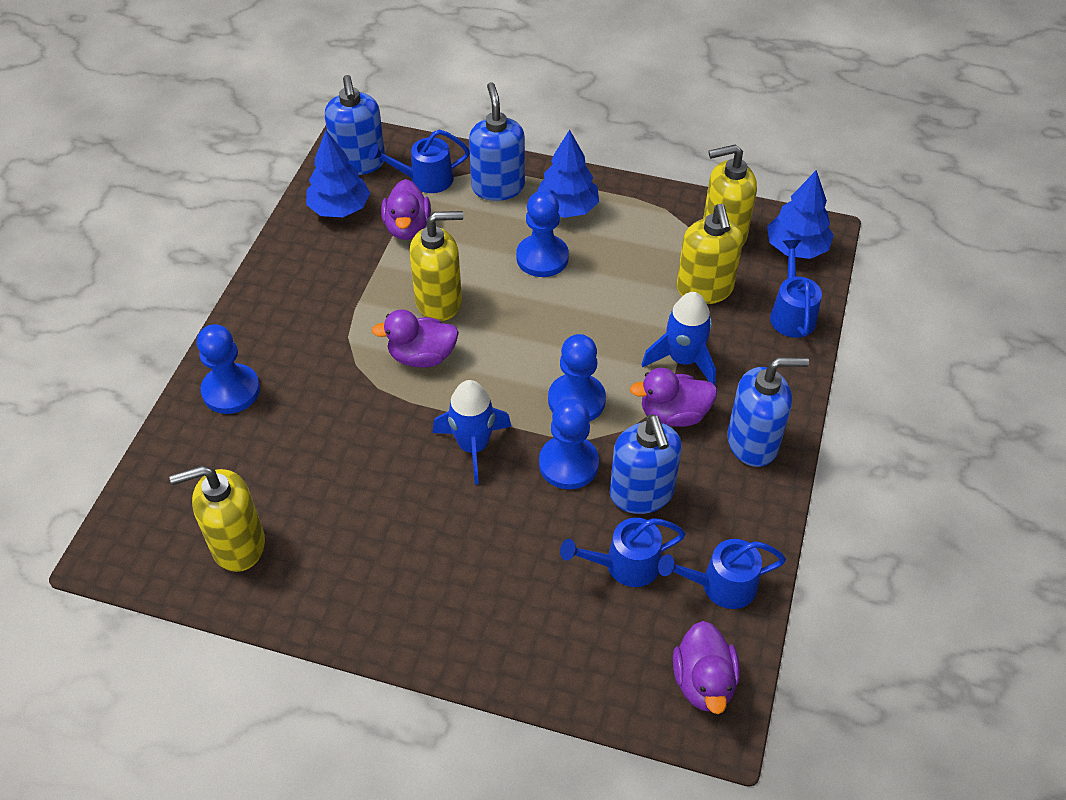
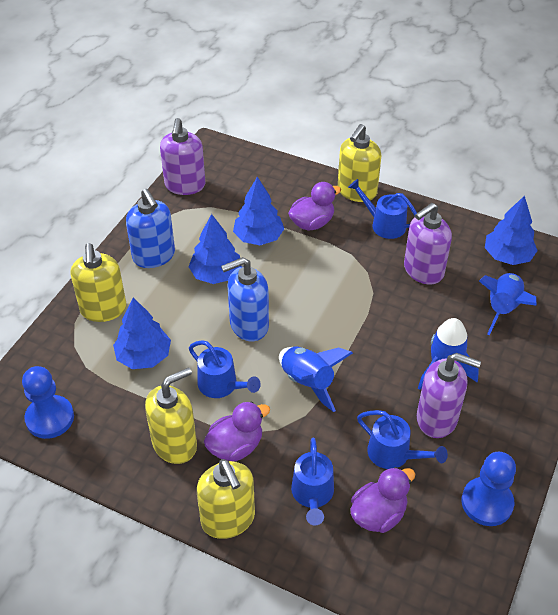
blue pawn: [197,324,260,414] [516,190,569,277] [539,399,599,489] [548,334,606,422] = 4 -> [22,366,74,439] [462,452,516,526] = 2
blue rocket: [433,380,511,485] [642,292,716,385] = 2 -> [279,346,353,412] [418,318,479,390] [479,273,537,335] = 3
blue soap dispenser: [325,75,385,175] [469,82,525,201] [610,414,682,514] [727,357,809,467] = 4 -> [126,189,175,268] [221,257,269,341] = 2
blue tree: [306,130,370,217] [537,130,599,218] [767,170,834,259] = 3 -> [113,298,171,369] [189,214,242,284] [233,177,284,245] [485,195,538,265] = 4
purple duck: [371,309,459,367] [381,179,431,240] [630,368,717,427] [673,621,740,714] = 4 -> [204,401,270,462] [288,182,341,231] [350,467,415,533] = 3
purple soap dispenser: none = 0 -> [160,118,205,195] [404,203,452,284] [417,353,481,438] = 3

